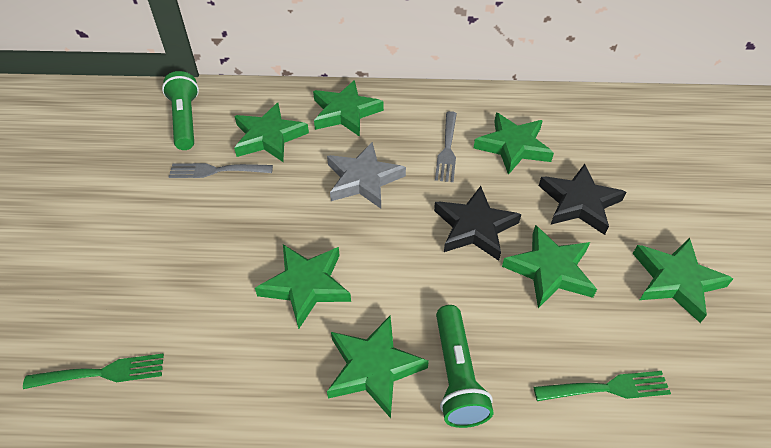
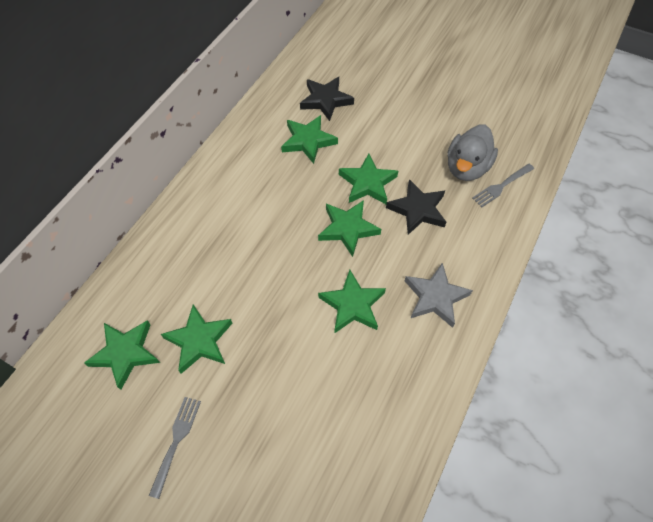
green flashlight: [162,71,199,150] [436,305,493,428] = 2 -> none = 0
green fork: [23,354,164,389] [534,371,671,401] = 2 -> none = 0
green star: [234,103,309,162] [255,244,351,329] [313,80,384,137] [327,316,429,418] [474,113,554,175] [502,225,597,308] [633,238,733,323] = 7 -> [84,320,160,390] [161,305,232,374] [281,115,338,164] [318,200,381,257] [318,270,386,333] [339,154,398,204] = 6
grey duck: none = 0 -> [447,124,498,181] = 1

